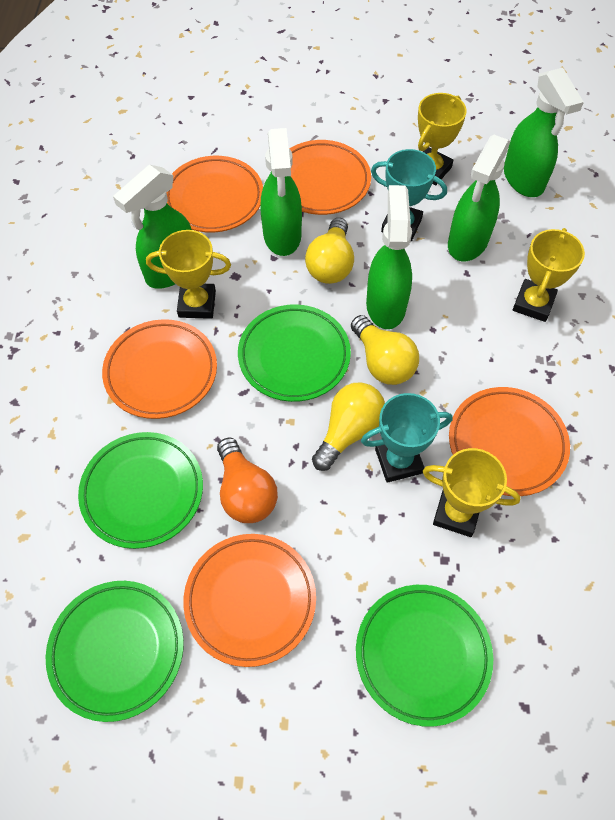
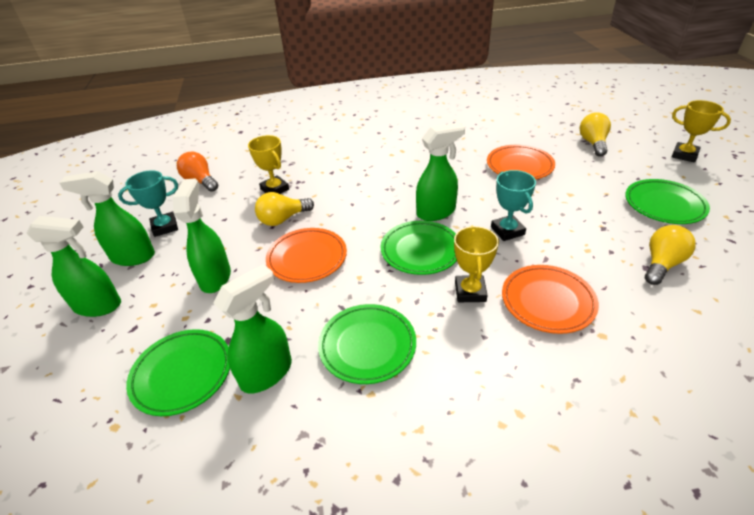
orange plate: [102,319,217,419] [167,156,263,233] [183,534,316,667] [289,140,371,215] [449,387,570,496] = 5 -> [266,228,347,283] [487,145,555,180] [502,265,599,334] = 3
yellow trophy: [146,230,231,319] [418,93,467,186] [422,448,521,537] [513,228,585,322] = 4 -> [248,135,289,194] [454,225,499,302] [672,100,731,162] = 3

